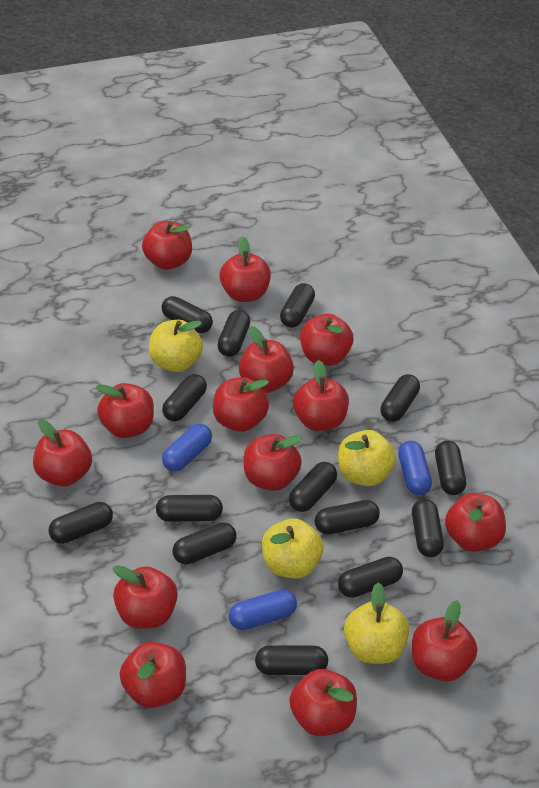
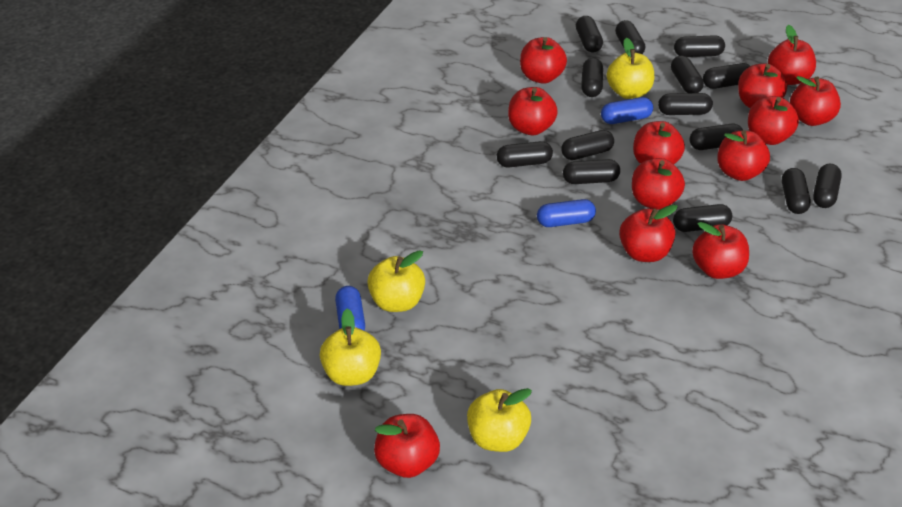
red apple: [33,419,92,487] [96,383,154,438] [113,565,178,629] [119,642,186,708] [142,221,192,270] [213,377,269,432] [220,237,271,302] [239,326,294,393] [244,434,302,491] [289,669,357,736] [293,360,349,431] [300,314,353,366] [412,600,477,681] [445,493,506,552] = 14 -> [374,414,440,478] [508,87,558,135] [520,37,567,84] [619,204,678,262] [632,158,685,210] [633,121,685,164] [692,222,749,279] [717,130,770,181] [738,64,787,108] [748,96,799,145] [768,25,816,85] [790,76,841,126] = 12

